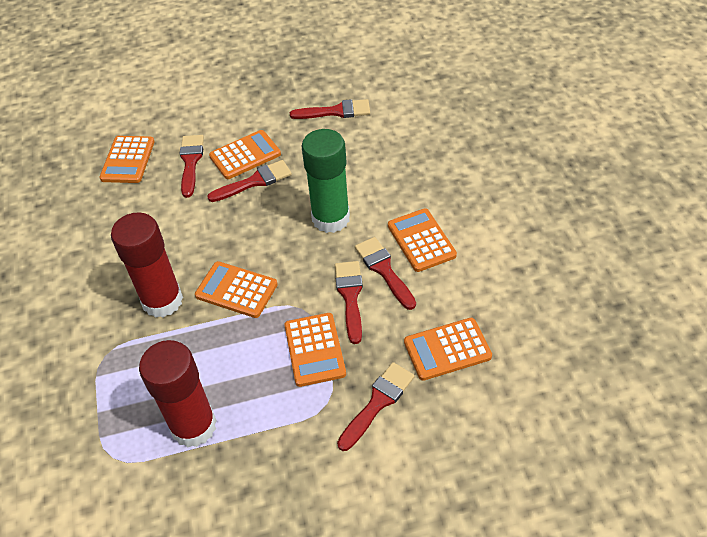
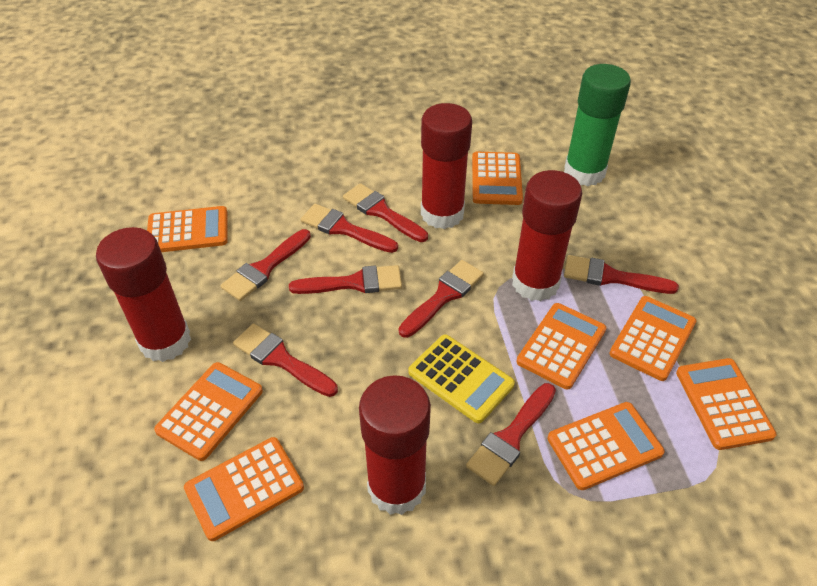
orange calculator: [99,136,155,183] [195,261,278,318] [209,130,281,179] [284,313,346,387] [388,208,457,272] [404,318,492,381] = 6 -> [147,206,228,252] [154,362,263,461] [184,437,304,541] [472,152,523,205] [516,303,606,389] [548,402,665,490] [609,296,696,381] [676,358,777,450] = 8
red brush: [180,135,204,198] [207,160,292,202] [290,99,370,119] [335,261,363,344] [337,362,415,451] [355,237,416,310] = 6 -> [220,229,311,301] [233,323,338,397] [289,265,402,294] [301,204,398,253] [343,183,428,242] [399,260,484,338] [466,383,556,486] [564,255,679,294] = 8
red glue stick: [111,212,183,318] [139,340,217,447] = 2 -> [96,227,191,362] [359,375,431,515] [421,103,472,229] [512,170,582,301] = 4
yellow calculator: none = 0 -> [408,334,515,423] = 1

